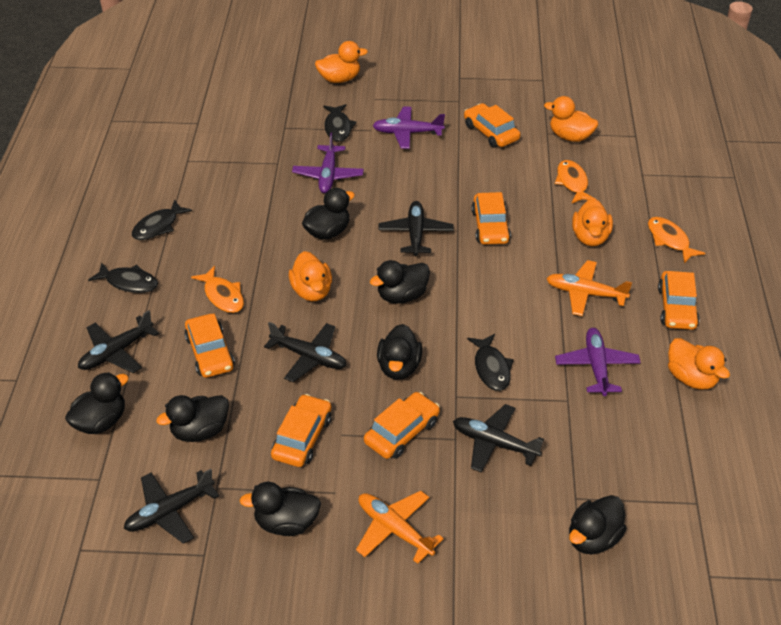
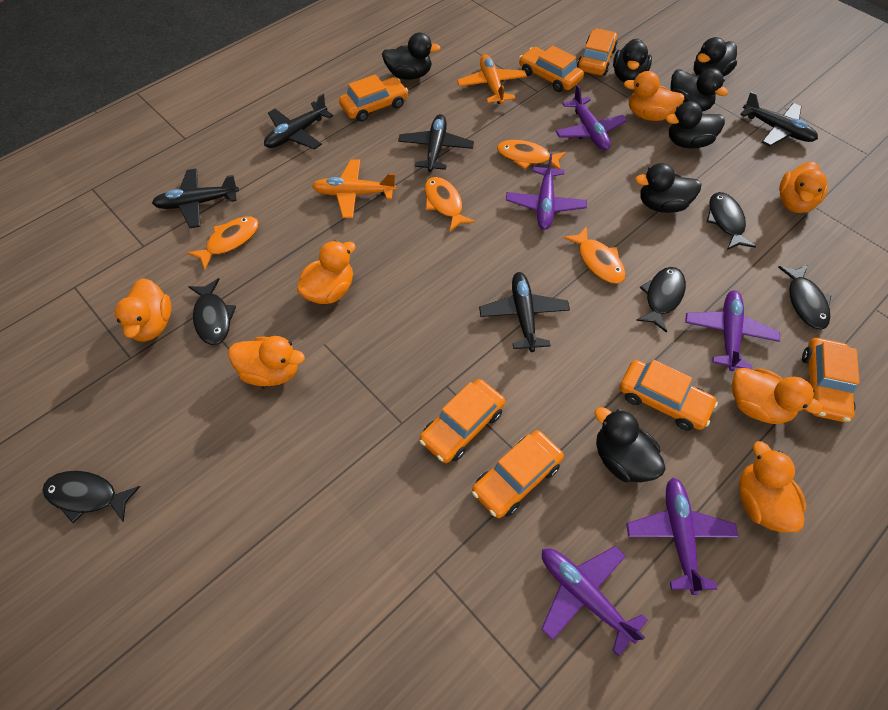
black fish: [88,262,158,293] [132,199,192,240] [323,104,357,142] [467,334,514,391] = 4 -> [42,471,140,523] [189,278,236,345] [636,267,686,333] [707,192,756,250] [778,265,831,330] = 5
orange car: [184,314,235,378] [271,394,332,467] [364,392,440,459] [464,103,520,148] [471,192,511,245] [658,271,700,330] = 6 -> [339,75,408,122] [419,379,505,463] [472,430,564,518] [519,45,584,92] [577,28,618,75] [619,360,718,431] [802,338,860,422] = 7
orange duck: [289,251,332,301] [315,41,368,83] [544,96,598,142] [572,199,613,246] [668,338,730,389] = 5 -> [115,278,171,342] [228,336,305,386] [297,241,356,304] [624,71,685,121] [732,368,822,424] [739,441,807,533] [779,161,828,213] = 7
orange fish: [191,266,244,313] [555,160,595,203] [648,217,705,263] = 3 -> [187,217,259,269] [425,177,475,231] [497,140,566,169] [563,226,626,284] = 4
purple plane: [292,132,364,193] [372,107,445,149] [555,328,641,396] = 3 -> [506,153,587,230] [542,546,648,656] [555,85,627,151] [626,478,739,595] [685,290,780,371] = 5

